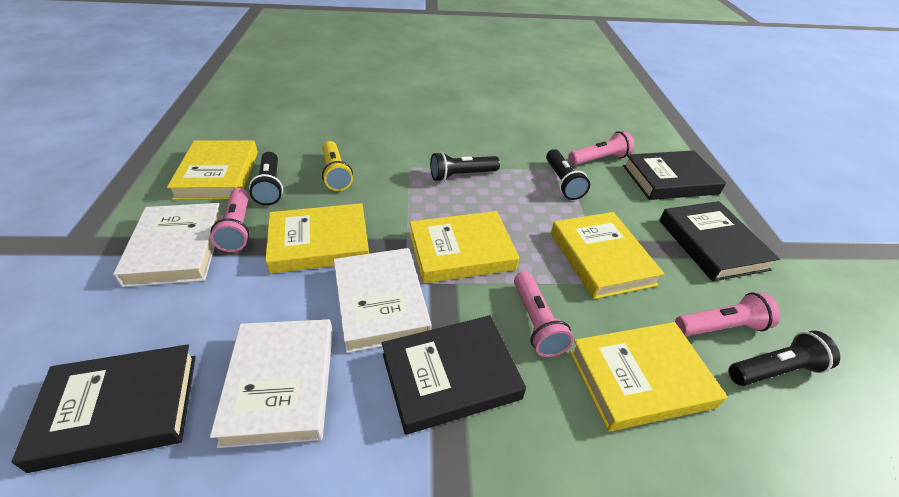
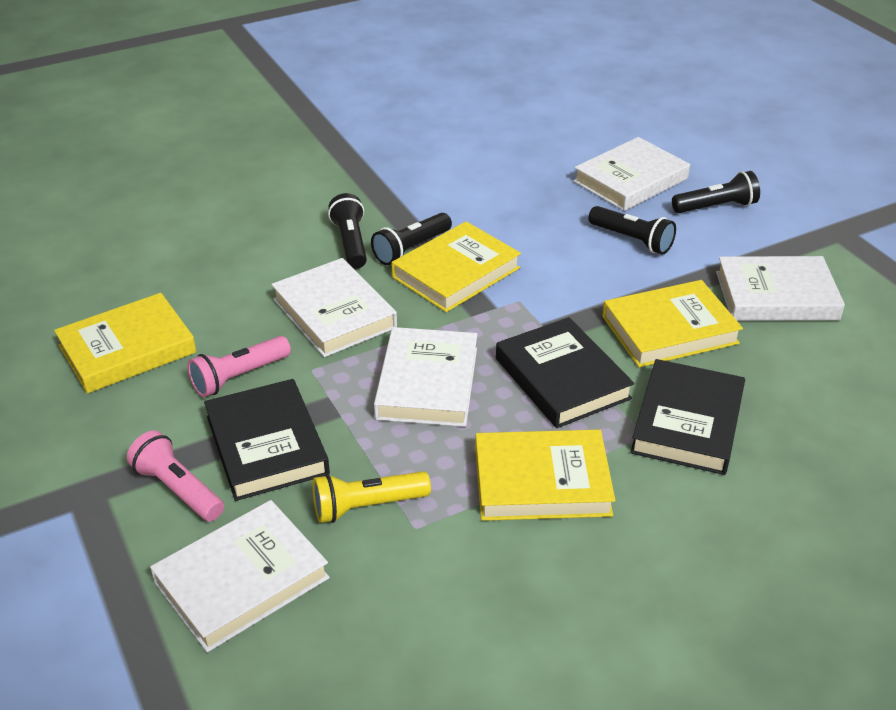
black book: [11,344,196,473] [382,315,526,435] [623,150,726,200] [659,201,780,282] = 4 -> [204,379,330,501] [496,317,634,428] [630,359,745,475] = 3
pink flashlight: [210,188,250,252] [514,272,574,357] [568,131,634,165] [675,292,780,336] = 4 -> [127,430,224,521] [187,336,291,397] = 2
white book: [113,203,224,287] [210,319,333,448] [334,248,431,353] = 3 -> [150,500,330,652] [271,258,397,357] [374,327,477,427] [573,137,690,211] [716,256,845,321] = 5
yellow book: [167,140,258,200] [265,203,369,274] [410,211,519,283] [551,212,664,299] [570,322,727,432] = 5 -> [54,293,196,393] [391,221,521,312] [475,430,615,521] [602,280,743,367] = 4

